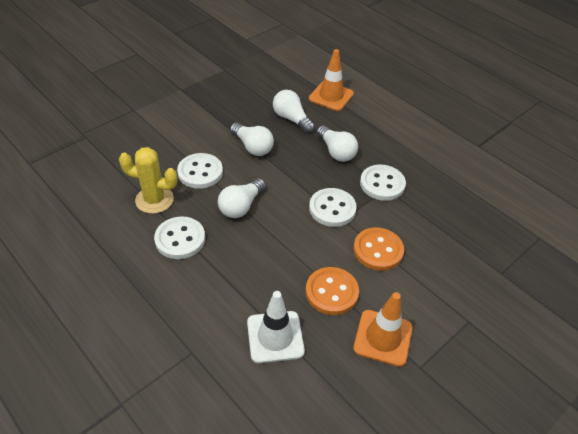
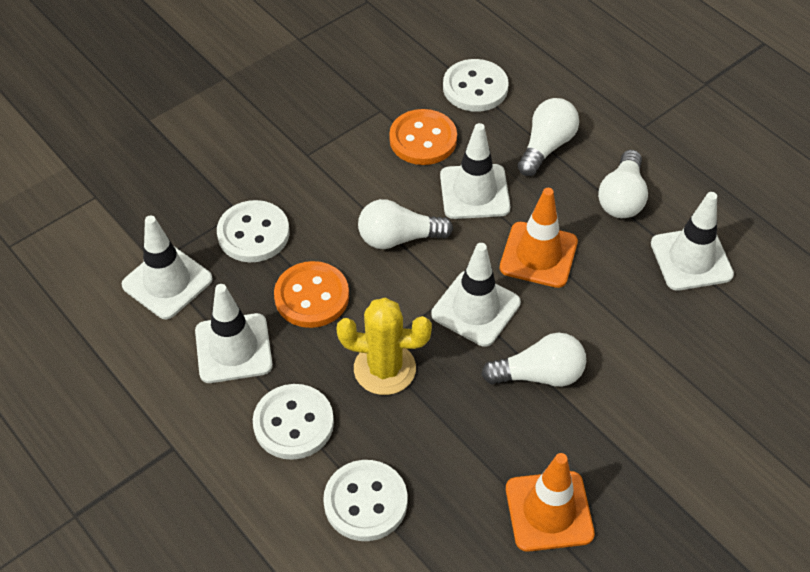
white traffic cone: [247,291,305,363] = 1 -> [121,215,212,319] [195,284,273,383] [431,243,521,347] [440,123,510,219] [651,192,734,290] = 5

